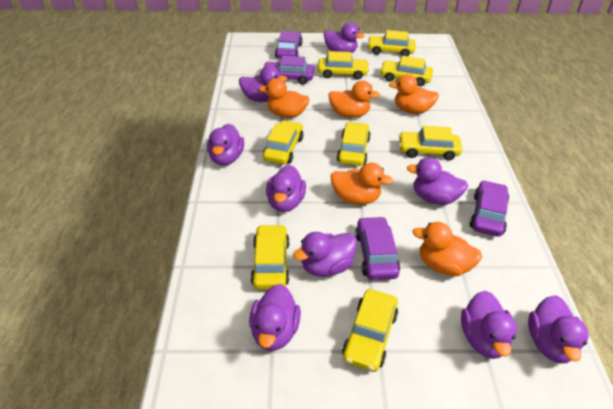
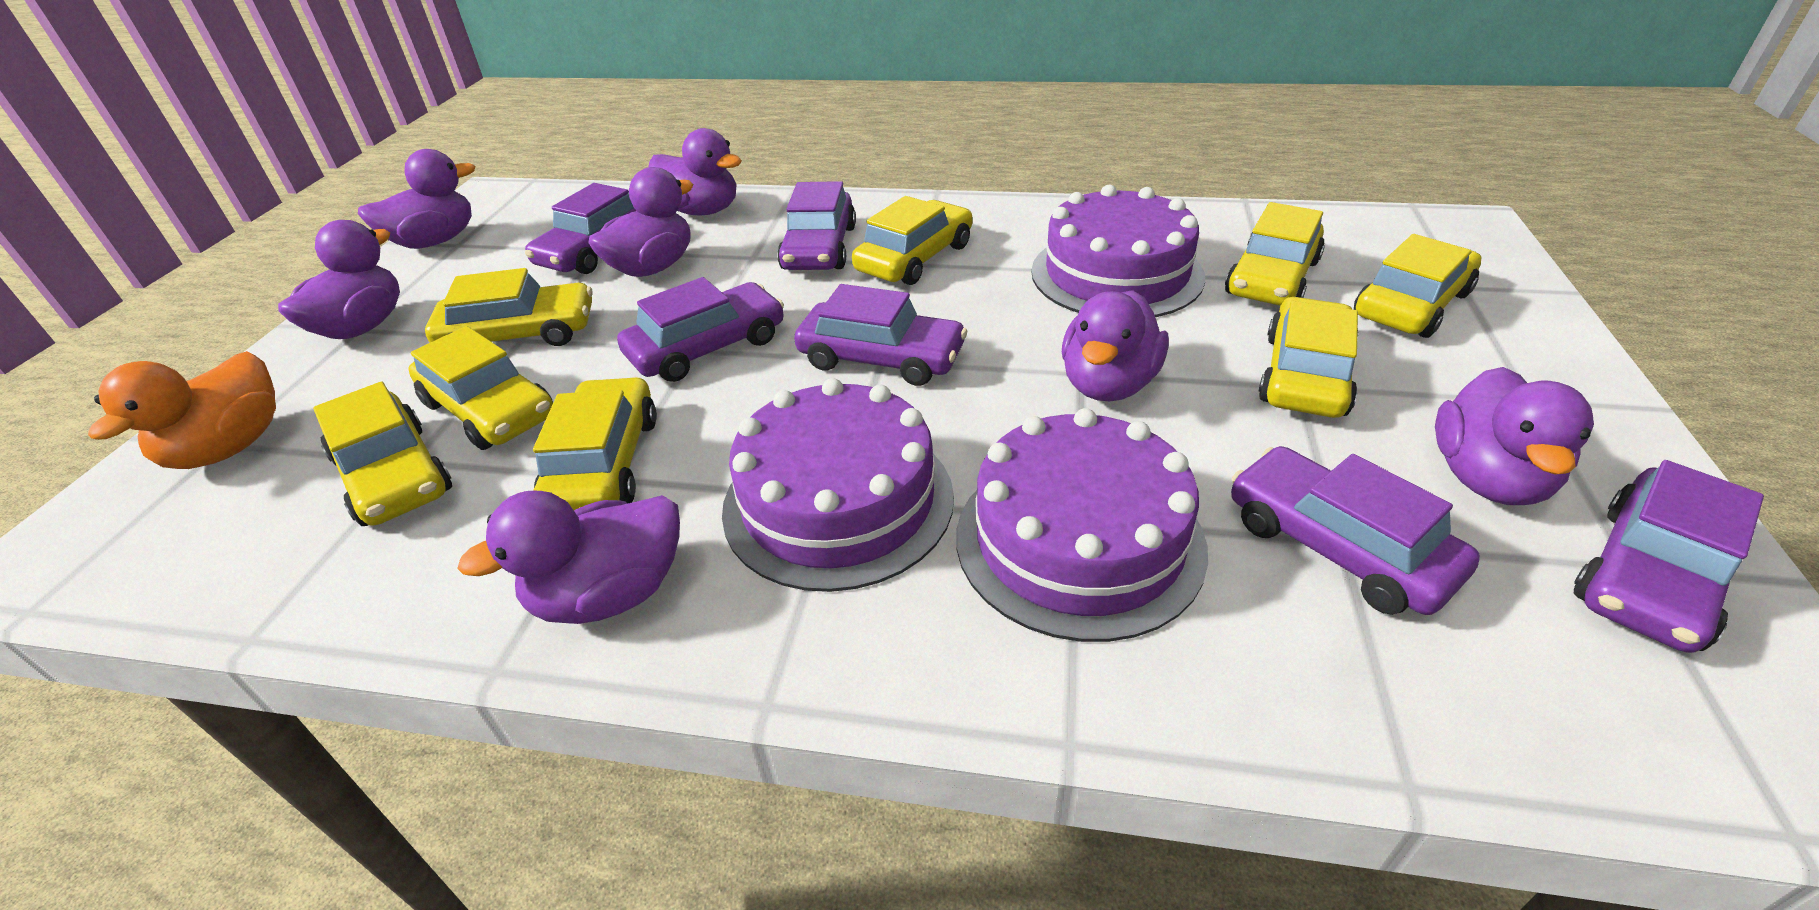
orange duck: [259,78,310,118] [328,81,380,118] [331,163,393,205] [389,74,439,114] [413,222,482,276] = 5 -> [88,351,276,469] = 1
purple cake: none = 0 -> [722,378,954,592] [956,408,1208,642] [1031,185,1205,317] = 3
purple car: [264,56,315,85] [275,31,303,58] [355,216,400,280] [470,180,509,237] = 4 -> [525,183,636,274] [617,277,784,382] [777,181,856,270] [794,284,967,386] [1231,446,1480,615] [1574,460,1764,653] = 6
purple duck: [207,124,244,165] [239,66,287,102] [249,284,301,351] [266,165,306,212] [293,232,357,277] [324,23,364,53] [407,158,468,205] [461,291,517,359] [528,295,589,364] = 9 -> [278,220,400,339] [358,149,475,249] [457,491,680,624] [588,167,694,277] [649,128,742,215] [1062,290,1169,402] [1435,367,1594,505] = 7

